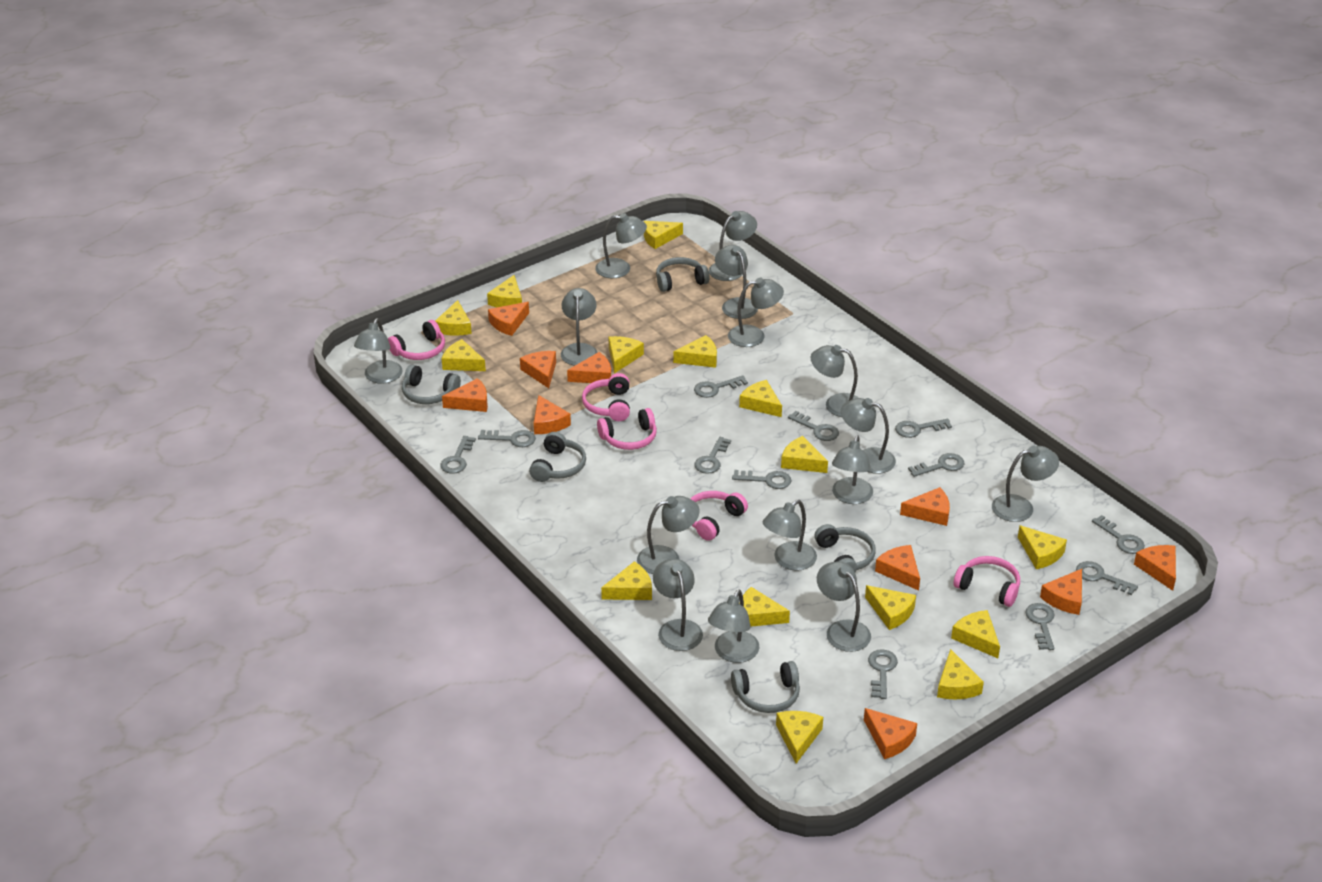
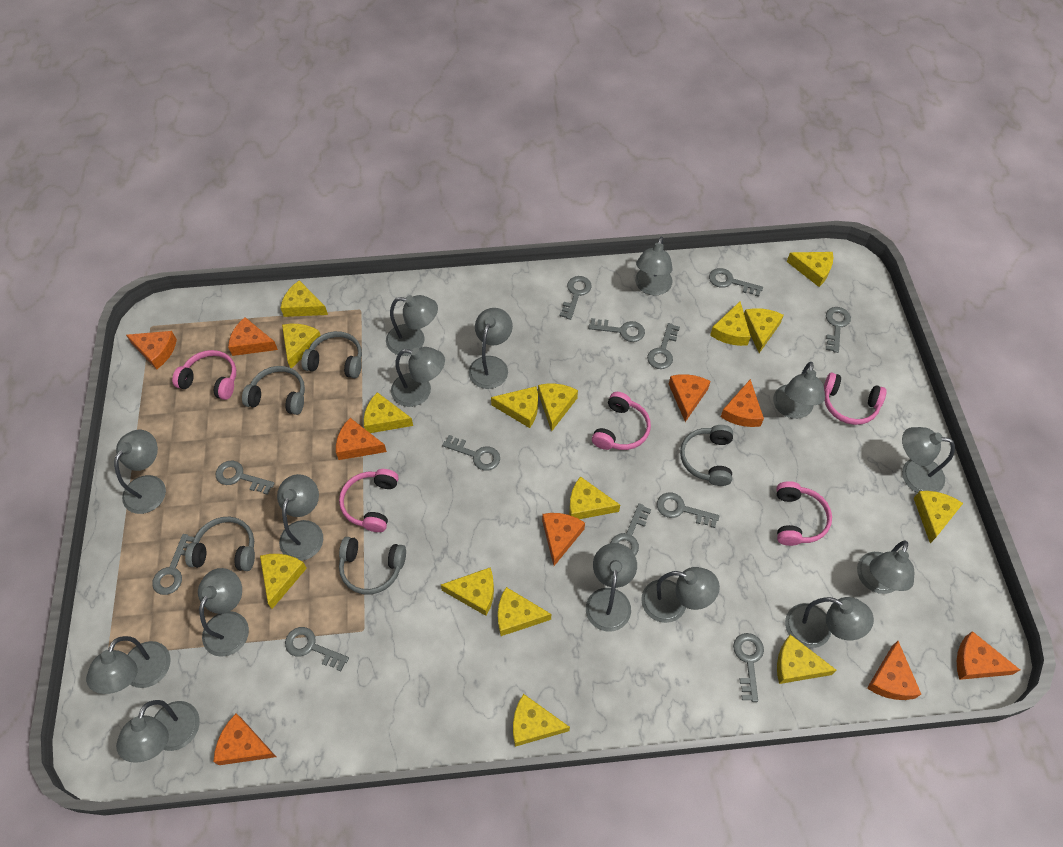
orange cheese: [442,378,488,412] [488,302,529,336] [520,351,556,388] [534,395,571,434] [567,352,611,383] [864,708,917,759] [875,545,920,591] [900,487,950,526] [1040,569,1082,615] [1134,545,1176,591] = 10 -> [126,331,177,369] [213,714,276,765] [228,317,278,356] [336,418,387,460] [542,513,585,566] [669,374,711,422] [721,379,764,427] [867,641,921,700] [957,631,1020,680] = 9

